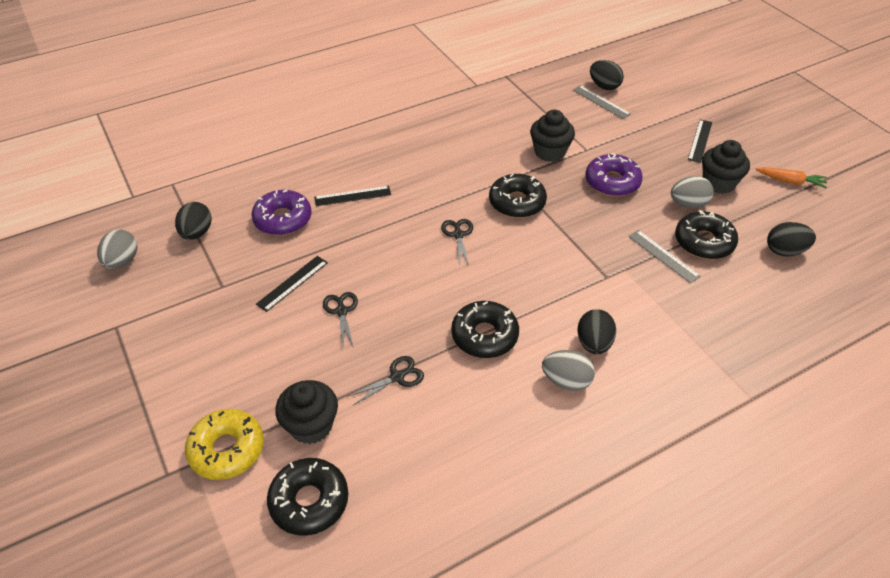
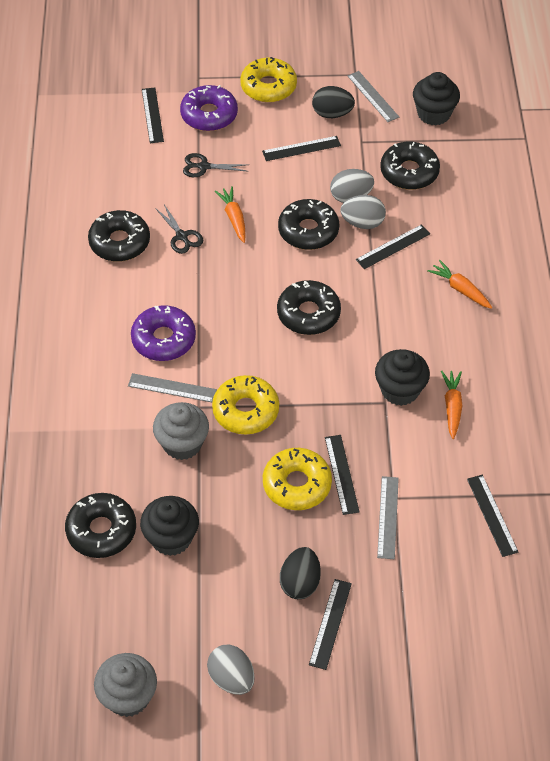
black donut: [267,458,348,536] [451,301,519,358] [489,174,547,218] [675,210,738,259] = 4 -> [65,493,136,558] [88,210,150,262] [277,280,341,335] [278,199,339,250] [380,141,440,190] = 5
black egg: [175,202,212,240] [578,309,616,354] [590,60,624,90] [767,222,816,256] = 4 -> [280,547,321,599] [312,86,355,118] = 2
black ruler: [256,256,328,312] [314,186,391,206] [688,119,712,163] = 3 -> [142,88,164,143] [262,136,341,161] [309,579,352,670] [325,435,360,515] [356,225,430,269] [467,475,518,557] = 6
black scissors: [323,292,358,348] [347,356,424,405] [441,219,473,267] = 3 -> [155,204,203,254] [183,153,249,177] = 2
grey cupcake: none = 0 -> [94,653,157,717] [153,402,209,460] = 2
grey ruler: [573,85,631,119] [629,230,701,283] = 2 -> [128,373,217,402] [347,71,399,122] [377,476,399,559] = 3
orange carrot: [755,167,827,188] = 1 -> [215,186,246,243] [427,260,492,309] [441,371,462,439] = 3
yellow donut: [185,409,264,480] = 1 -> [212,375,279,434] [240,57,297,103] [263,448,332,510] = 3

